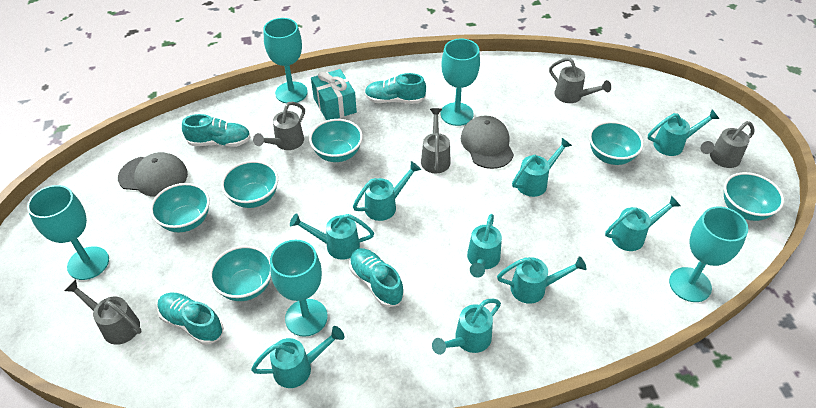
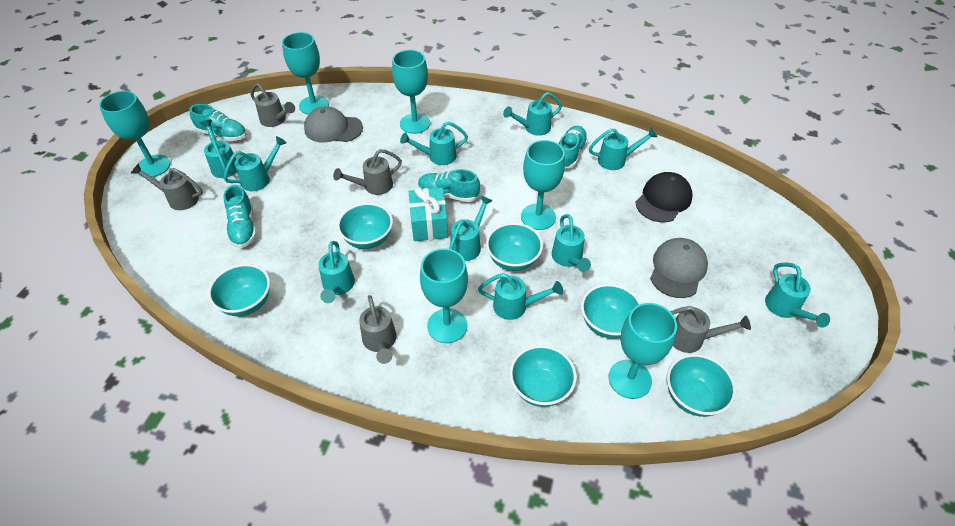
black cap: none = 0 -> [635,172,693,222] = 1
turquoise goblet: [27,185,109,280] [263,18,308,103] [270,240,328,337] [441,39,480,126] [669,207,748,302] = 5 -> [99,91,170,177] [282,32,329,115] [392,50,430,134] [420,248,468,343] [521,140,565,230] [608,303,677,399] = 6
turquoise watering can: [251,326,344,388] [290,213,374,260] [353,161,421,221] [432,299,501,355] [467,214,502,278] [497,256,587,304] [512,138,572,197] [605,196,681,251] [648,109,719,156] = 9 -> [200,120,237,178] [224,136,287,191] [318,241,355,303] [400,121,468,165] [449,196,493,261] [478,273,563,320] [503,92,562,136] [552,214,591,272] [589,128,657,170] [765,263,830,328] = 10

